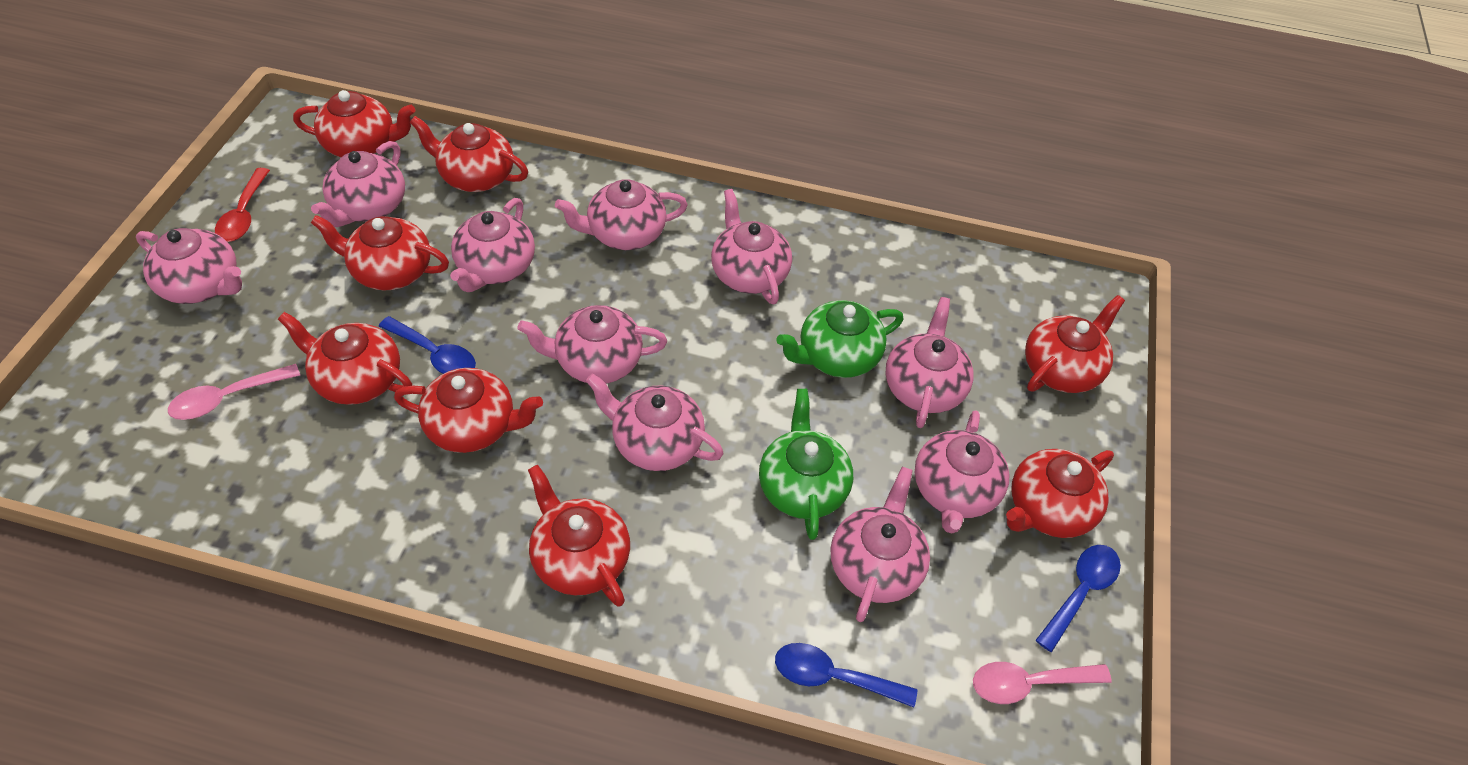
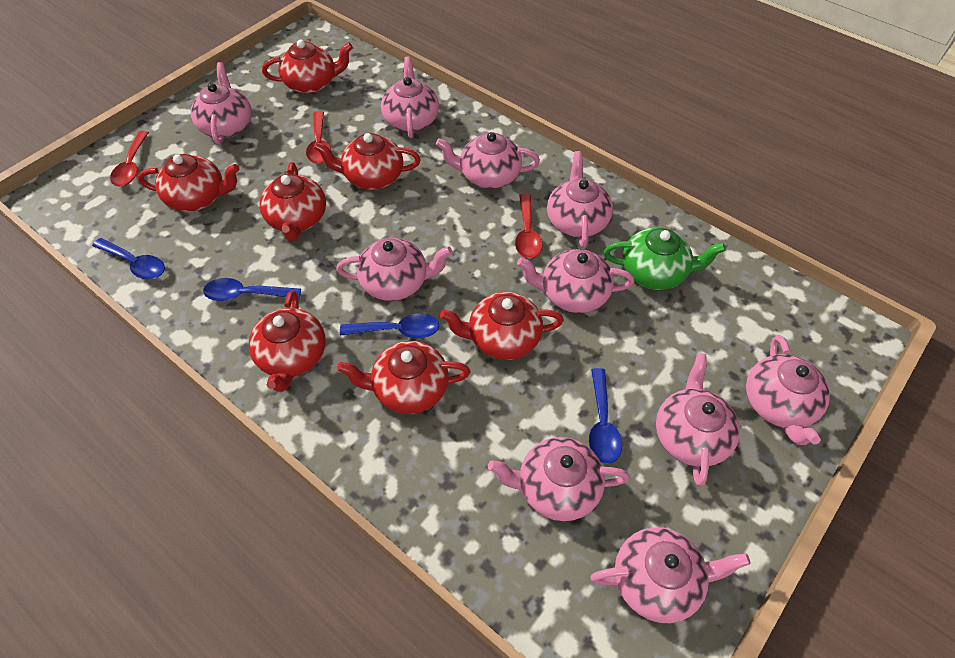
blue spoon: [379,316,476,374] [775,643,917,707] [1035,545,1121,652] = 3 -> [92,238,165,279] [203,278,301,301] [340,314,439,338] [589,368,622,464] = 4
green teapot: [759,389,853,540] [776,300,904,378] = 2 -> [604,228,726,290] = 1
pink spoon: [168,364,300,420] [973,662,1112,704] = 2 -> none = 0
red spoon: [215,168,270,242] = 1 -> [110,131,149,186] [306,111,331,164] [515,193,542,259] = 3
red teapot: [278,312,412,405] [293,90,416,157] [311,215,449,290] [394,368,543,453] [410,116,528,192] [528,465,630,607] [1006,449,1114,538] [1025,295,1125,393] = 8 -> [138,154,239,212] [249,290,326,392] [259,162,326,241] [262,40,353,94] [314,133,421,190] [337,341,471,414] [440,292,564,360] = 7

